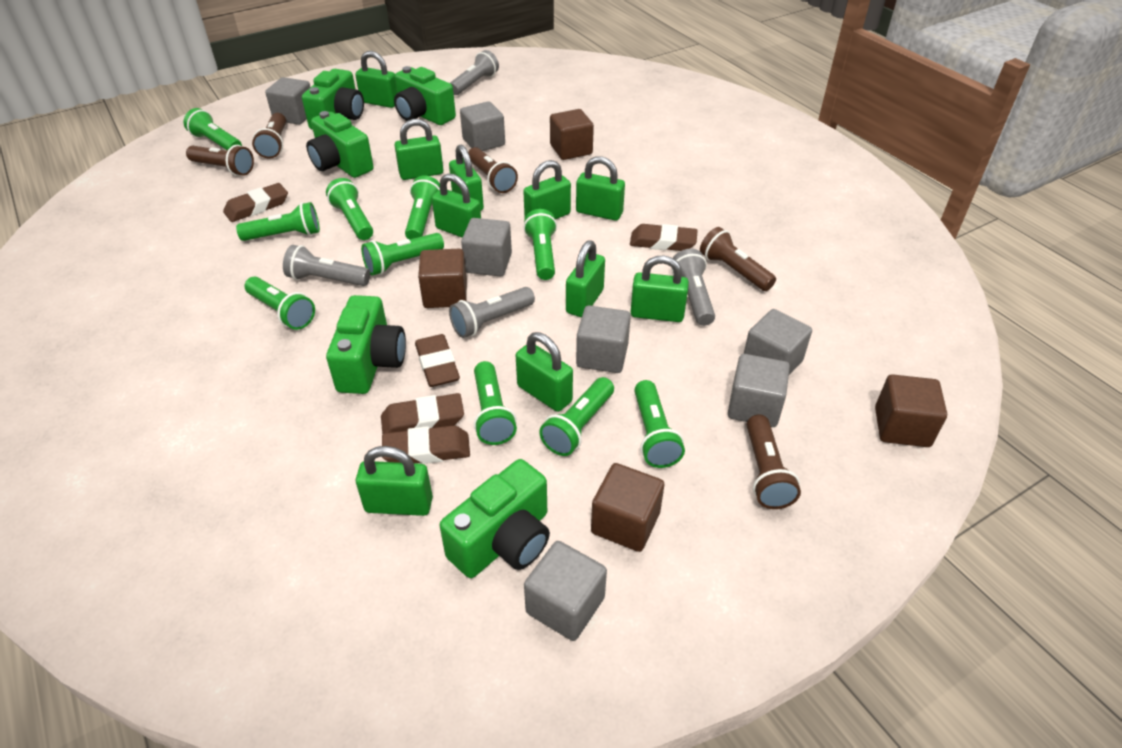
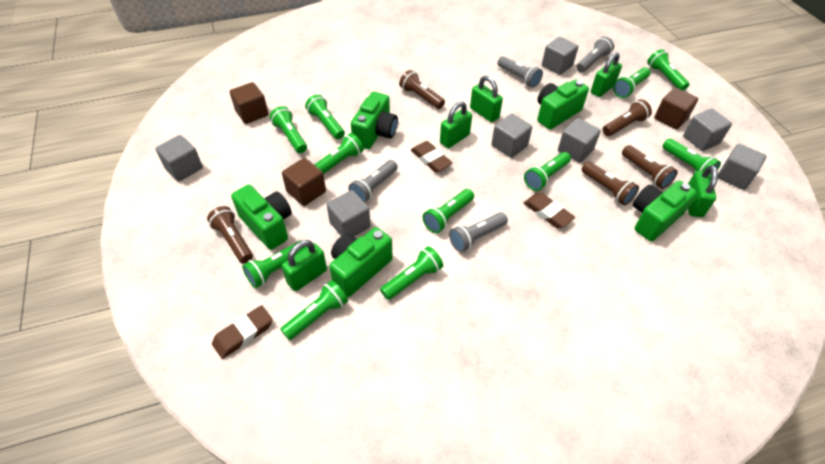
brown cube: [418,249,467,308] [550,109,594,160] [591,463,664,552] [875,374,947,447] = 4 -> [230,82,269,124] [282,158,326,206] [654,87,698,129] = 3
brown eraser: [223,183,288,222] [381,393,464,434] [382,425,470,464] [415,334,460,387] [630,224,698,251] = 5 -> [212,305,273,359] [411,141,453,172] [524,193,575,228] = 3
green flashlight: [184,108,242,150] [236,202,320,241] [245,277,315,330] [326,178,373,240] [361,233,444,276] [405,176,440,240] [474,361,517,445] [523,209,557,280] [539,377,614,456] [634,380,685,468] = 10 -> [242,240,307,288] [270,106,307,153] [280,280,348,340] [305,94,345,139] [314,133,364,174] [380,246,443,300] [422,189,474,233] [524,152,571,191] [613,67,650,98] [647,49,690,91] [662,138,721,174] = 11
green padlock: [355,51,397,108] [356,446,433,516] [394,119,443,180] [432,173,481,238] [449,144,484,211] [516,332,573,412] [523,160,571,219] [566,240,605,317] [576,156,625,221] [631,256,689,322] = 10 -> [282,240,327,291] [440,101,472,148] [470,76,503,122] [591,52,622,97] [688,165,718,217] = 5

